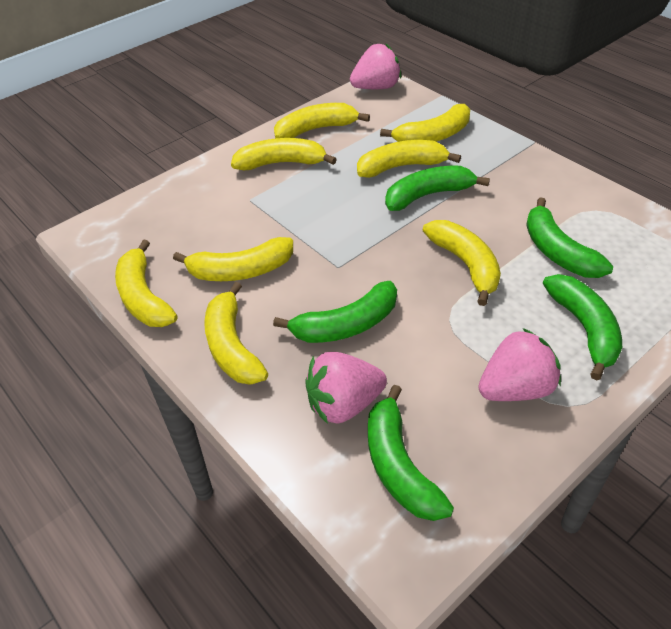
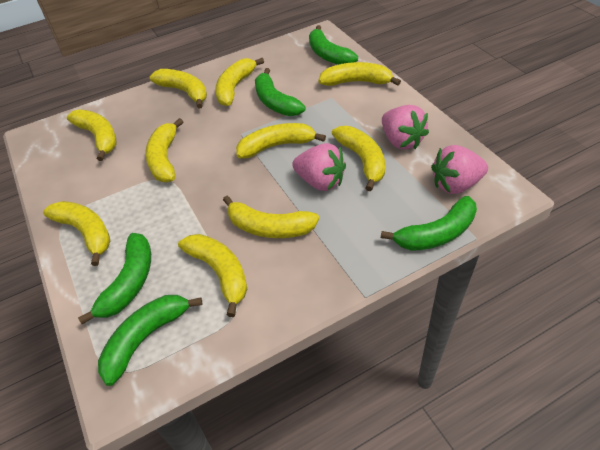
yellow banana: [115,239,178,327] [173,237,293,281] [204,282,268,385] [231,138,337,170] [274,103,370,138] [357,140,461,178] [380,104,470,142] [423,220,501,306] = 8 -> [43,201,111,266] [67,109,116,161] [145,118,183,182] [150,69,207,109] [178,234,247,317] [215,58,264,106] [223,196,319,238] [236,123,326,159] [318,62,401,86] [332,126,385,191] = 10

